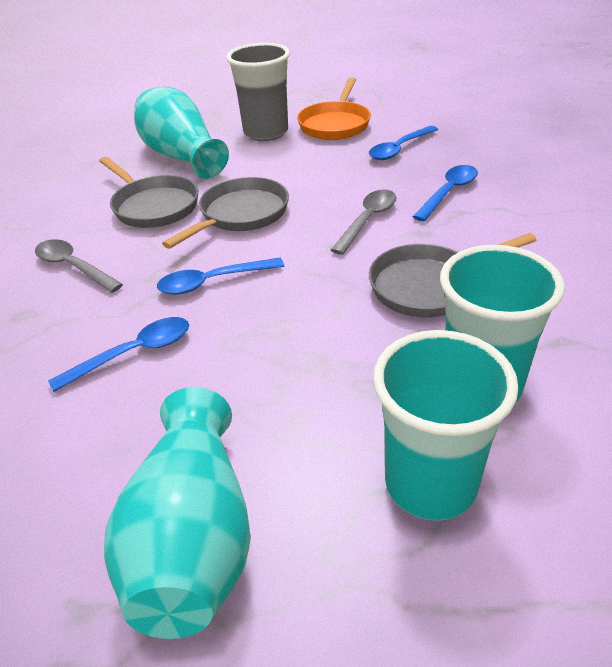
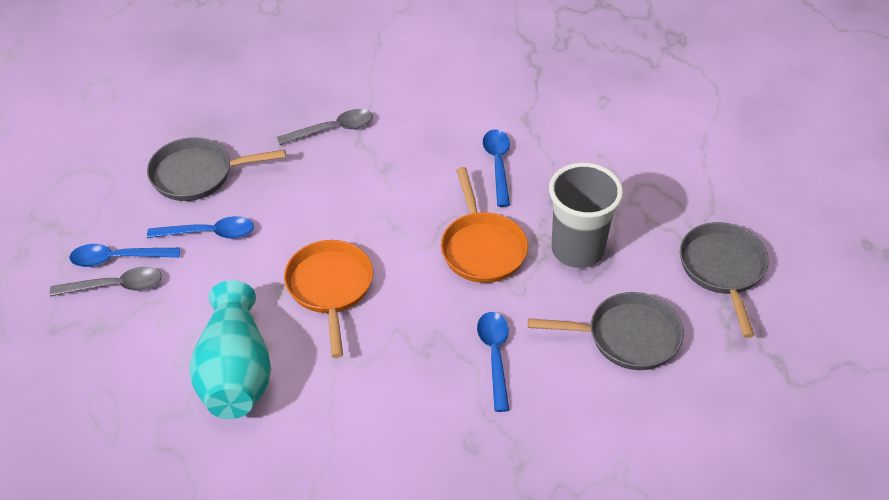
orange pan: [297,77,371,140] = 1 -> [284,240,373,358] [441,167,528,283] = 2
turquoise cup: [373,330,519,521] [440,245,565,402] = 2 -> none = 0
turquoise vase: [104,387,251,639] [134,87,229,179] = 2 -> [189,280,271,419] = 1

